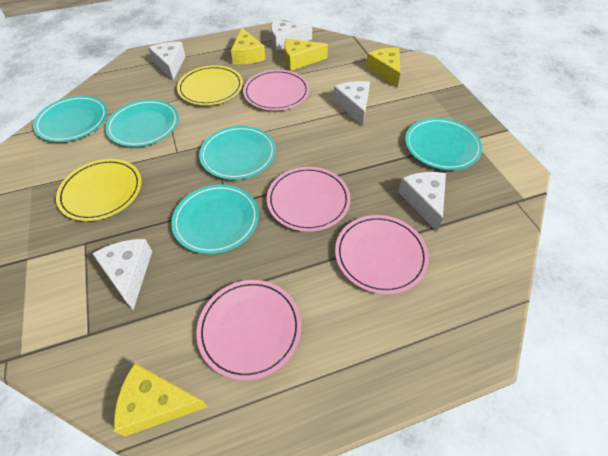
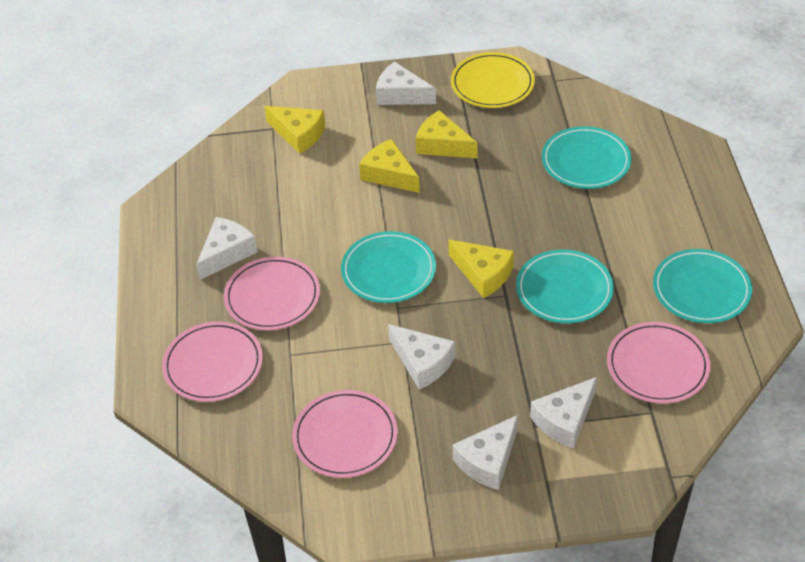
turquoise plate: [33,96,108,142] [105,99,179,147] [171,184,259,254] [199,126,276,180] [405,118,483,170] = 5 -> [341,231,436,303] [516,249,614,323] [542,126,631,189] [653,249,752,323] = 4
yellow plate: [56,159,142,221] [177,65,243,105] = 2 -> [451,52,535,108] = 1

